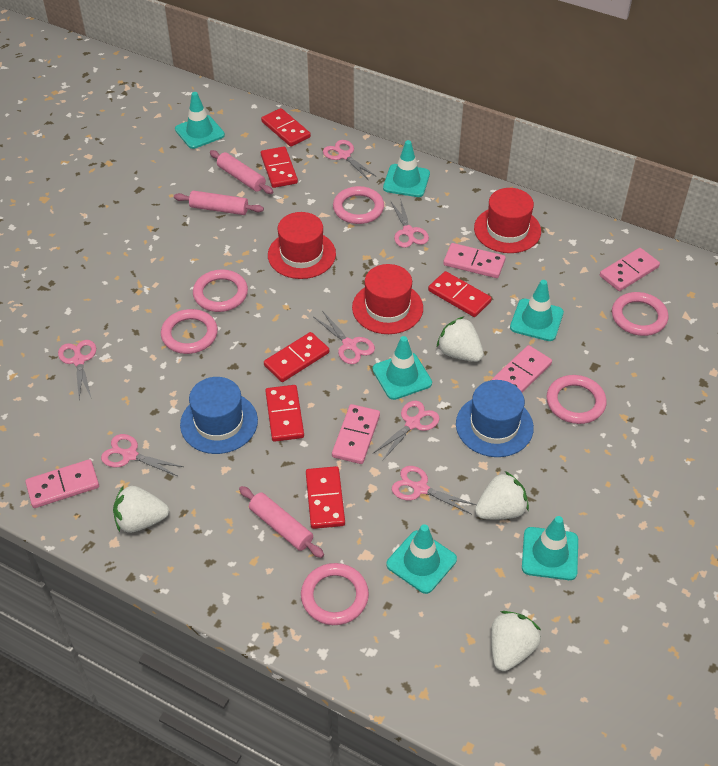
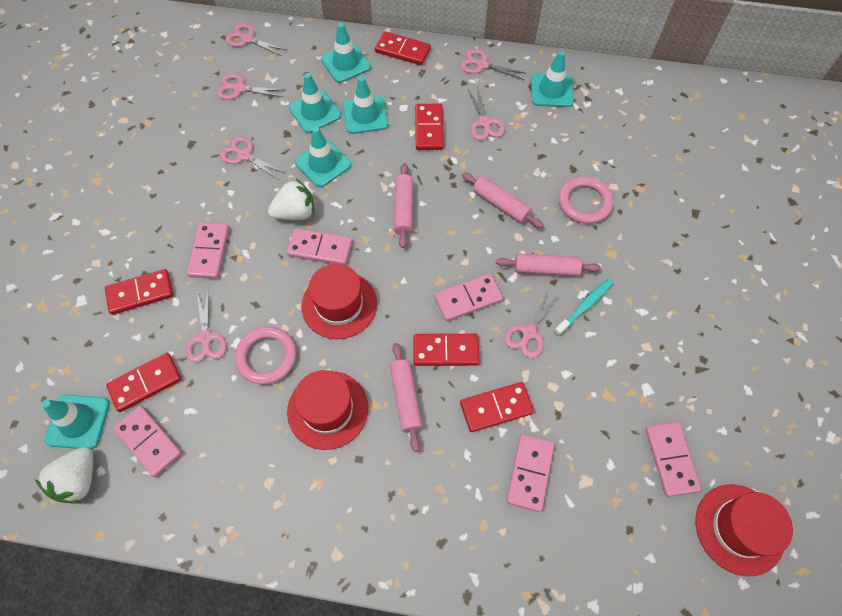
blue hat: [180,377,258,454] [456,380,534,457] = 2 -> none = 0
pink domino: [25,459,99,508] [332,404,380,464] [443,243,506,278] [492,345,552,392] [600,248,660,291] = 5 -> [113,406,182,477] [187,223,229,279] [287,228,352,265] [434,274,503,321] [506,434,554,512] [645,422,701,497] = 6
pink ring: [161,309,218,354] [193,270,248,312] [301,563,369,625] [333,186,384,224] [546,375,607,424] [612,292,668,336] = 6 -> [235,327,296,385] [558,176,613,224] = 2
pink rolling pin: [174,191,264,215] [210,150,273,194] [239,486,324,558] = 3 -> [390,343,422,452] [394,163,413,248] [462,172,544,228] [496,253,601,276] = 4
turquoise toothbrush: none = 0 -> [554,279,613,336] = 1
white strawberry: [113,485,169,533] [437,317,484,362] [475,471,529,519] [491,611,541,671] = 4 -> [35,447,93,504] [268,179,314,220] = 2

